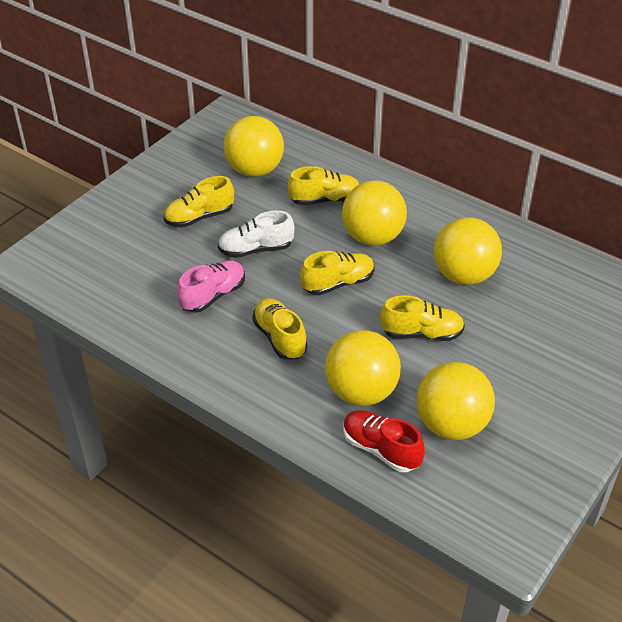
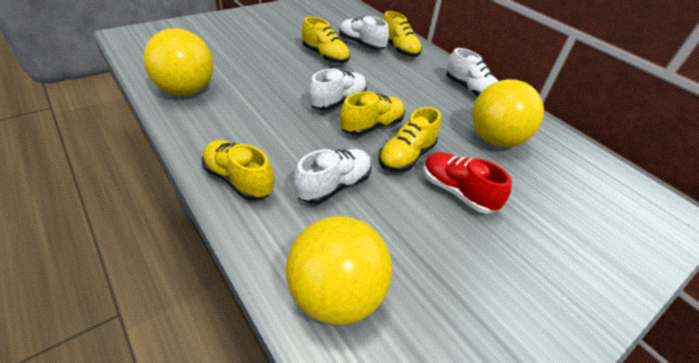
pink shoe: [177,260,245,313] = 1 -> none = 0
white shoe: [218,211,294,258] = 1 -> [294,149,372,204] [309,69,367,111] [339,16,389,50] [446,48,498,98] = 4
yellow ball: [224,116,284,177] [325,330,401,406] [342,180,407,246] [416,362,495,440] [434,217,502,285] = 5 -> [144,28,214,96] [286,216,392,325] [472,79,544,147] = 3

